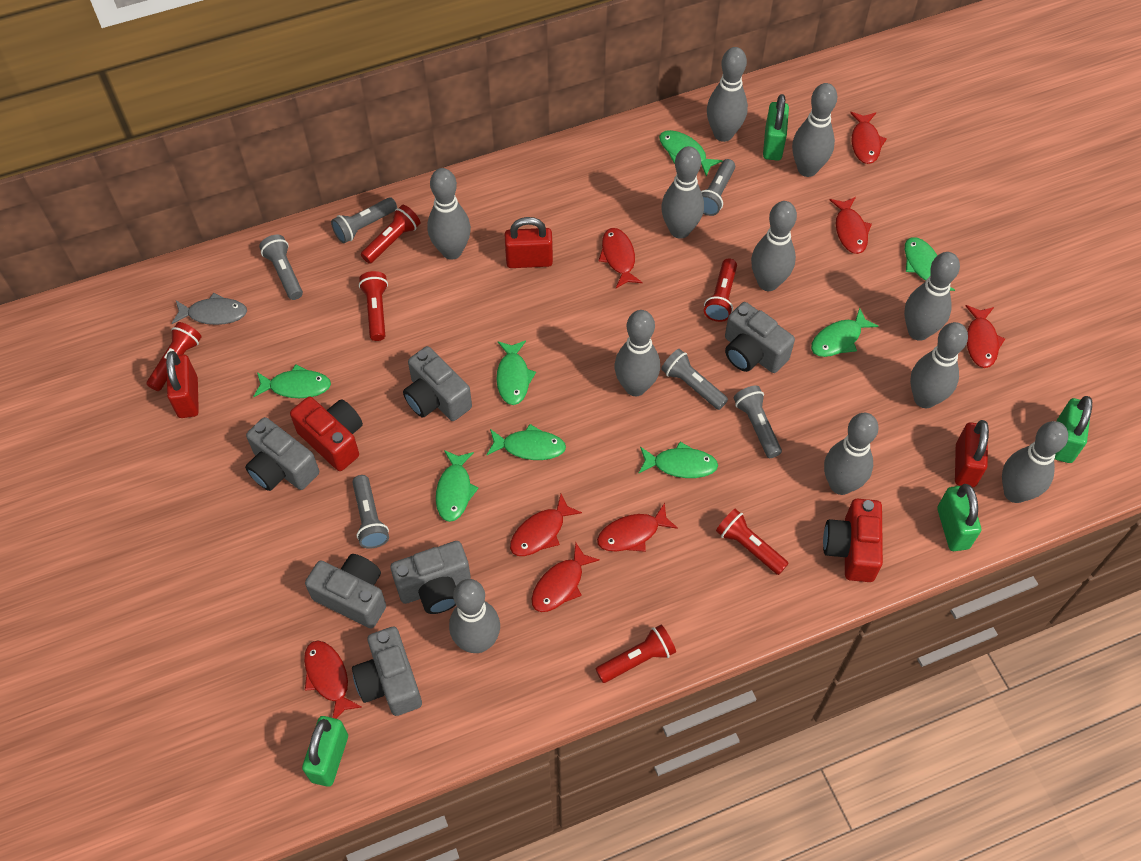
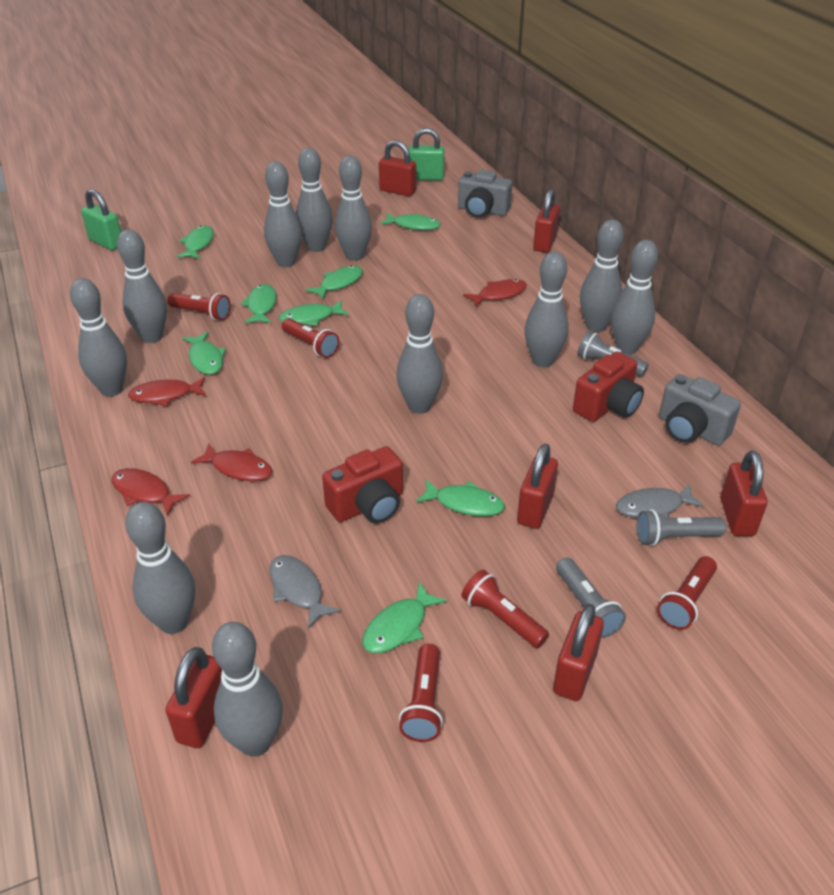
green padlock: [302,716,348,787] [763,94,789,161] [937,484,981,551] [1055,396,1092,463] = 4 -> [81,189,121,250] [409,128,444,181] = 2
grey camera: [245,417,319,491] [305,554,386,628] [352,627,422,716] [390,541,471,614] [403,346,472,421] [725,302,795,373] = 6 -> [458,170,512,218] [659,374,741,446] = 2
grey fish: [172,293,247,325] = 1 -> [270,555,341,629] [616,483,705,518] = 2
grey flashlight: [259,235,303,300] [331,197,397,243] [352,475,389,549] [661,349,728,410] [701,159,735,216] [734,386,782,458] = 6 -> [556,558,626,638] [577,331,649,377] [636,509,726,546] = 3
red fish: [304,641,362,719] [510,494,582,556] [531,542,600,612] [597,503,678,552] [599,228,643,288] [830,197,872,254] [850,112,887,164] [966,305,1005,368] = 8 -> [112,468,190,516] [128,377,206,406] [191,443,272,481] [463,279,527,308] = 4
red flashlight: [147,322,202,391] [359,271,388,341] [361,205,420,264] [596,625,676,683] [704,258,737,322] [716,509,789,575] = 6 -> [167,293,231,320] [282,318,339,358] [399,644,443,742] [462,570,549,648] [657,556,717,630] = 5
red padlock: [166,351,199,418] [505,217,553,268] [955,420,989,487] = 3 -> [165,647,222,748] [379,140,416,196] [517,443,558,529] [533,189,560,253] [553,604,604,701] [720,451,767,536] = 6

